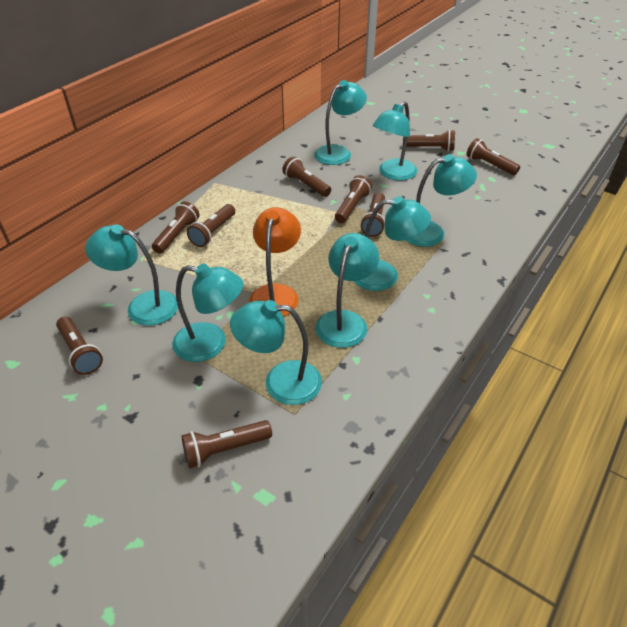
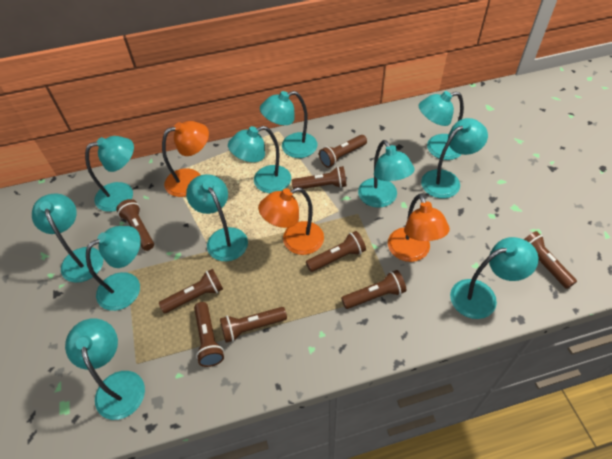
orange lamp: [249,207,301,317] = 1 -> [162,121,209,197] [258,187,324,255] [388,194,450,262] = 3
turquoise lamp: [85,224,178,326] [172,263,243,362] [230,300,322,405] [314,80,367,165] [316,233,379,348] [354,196,431,291] [373,101,417,181] [406,154,477,247] = 8 -> [32,194,104,283] [65,318,145,420] [85,136,134,212] [86,226,141,311] [186,174,248,261] [228,126,291,193] [260,91,317,158] [358,140,414,208] [419,91,464,160] [421,118,488,199] [450,237,538,319] = 11

